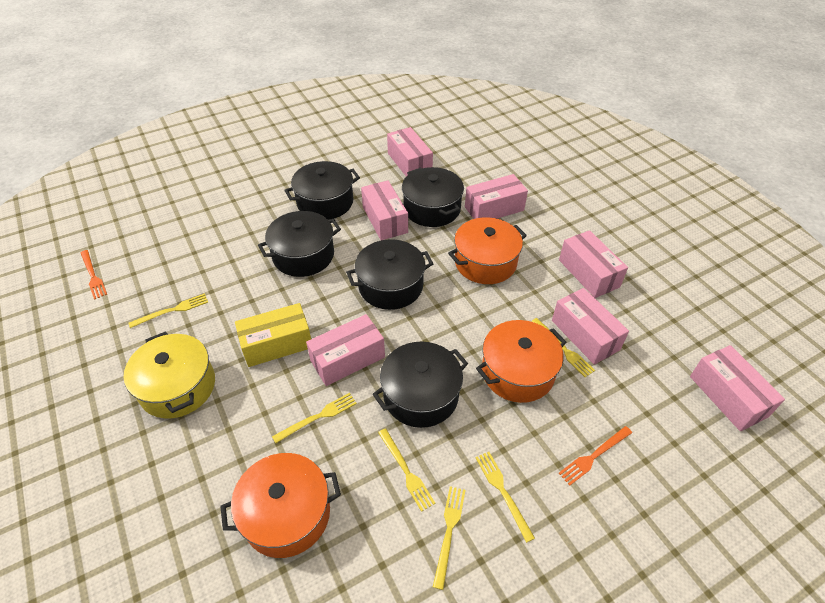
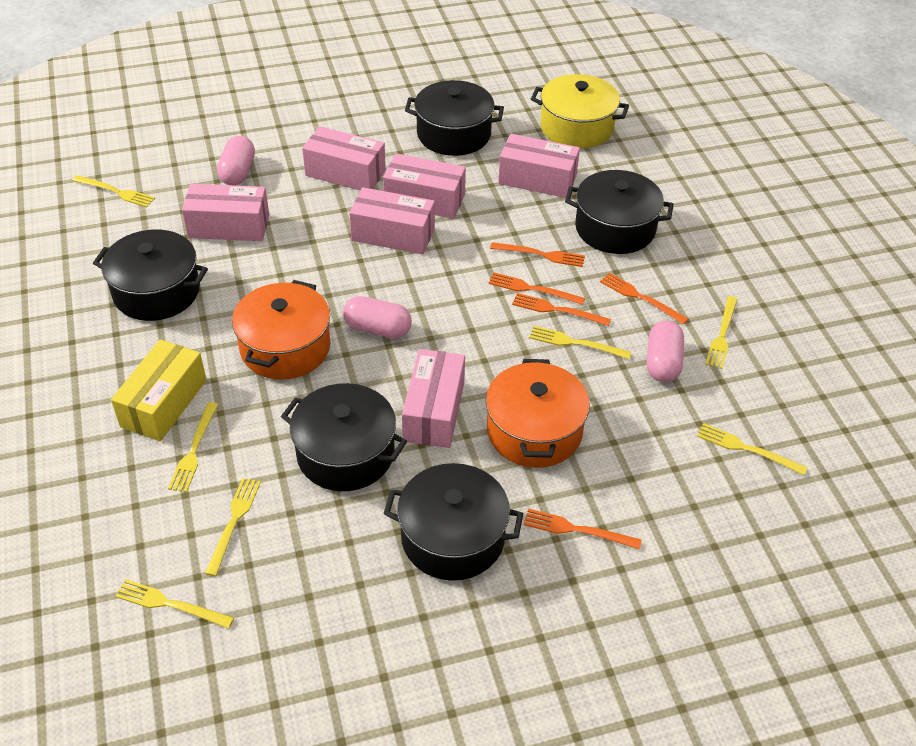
orange fork: [81,250,107,300] [559,426,632,485] = 2 -> [489,272,585,305] [490,242,585,267] [512,293,611,326] [524,509,642,550] [600,273,688,325] = 5
orange pot: [220,453,341,558] [448,217,527,284] [476,320,567,403] = 3 -> [232,280,330,380] [486,359,590,468] = 2
pink box: [306,314,385,386] [361,181,408,240] [387,127,433,176] [465,174,528,219] [552,288,629,365] [559,230,628,298] [690,345,785,431] = 7 -> [182,184,269,241] [302,126,386,190] [349,187,435,254] [383,154,466,219] [402,349,465,448] [498,134,580,198] = 6
pink capsule: none = 0 -> [217,136,255,186] [343,296,412,338] [647,321,684,382] = 3
yellow fork: [129,293,208,328] [272,393,357,443] [378,428,435,512] [433,486,466,590] [475,452,535,543] [531,318,595,377] = 6 -> [72,175,155,207] [115,579,234,629] [168,402,218,492] [205,478,261,576] [529,326,631,359] [697,423,808,475] [705,296,738,369] = 7

